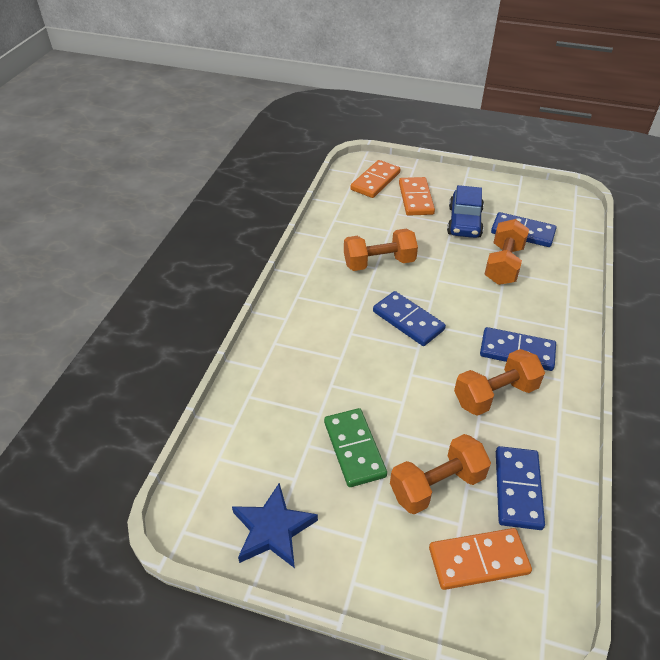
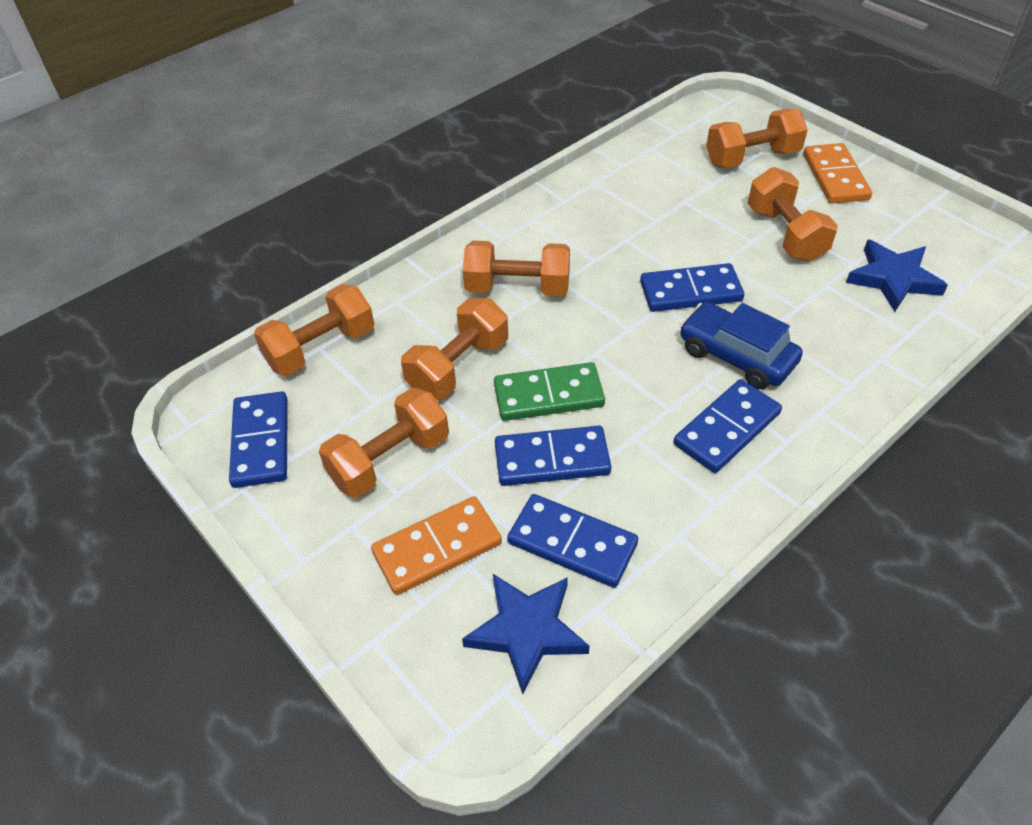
blue domino: [373,291,446,346] [480,327,556,371] [491,212,557,247] [496,446,545,530] = 4 -> [229,391,288,488] [495,426,611,486] [507,494,638,588] [640,263,744,312] [674,379,782,473] = 5
blue star: [232,483,318,568] = 1 -> [462,574,589,694] [846,240,948,312] = 2
orange domino: [350,160,400,198] [399,177,435,216] [429,528,532,590] = 3 -> [371,496,502,595] [803,143,872,204] = 2
orange dumbbell: [344,229,418,271] [390,434,491,515] [454,349,545,416] [485,219,529,285] = 4 -> [254,284,374,376] [319,388,449,498] [401,298,508,399] [463,241,570,296] [706,109,808,168] [748,167,838,262] = 6

